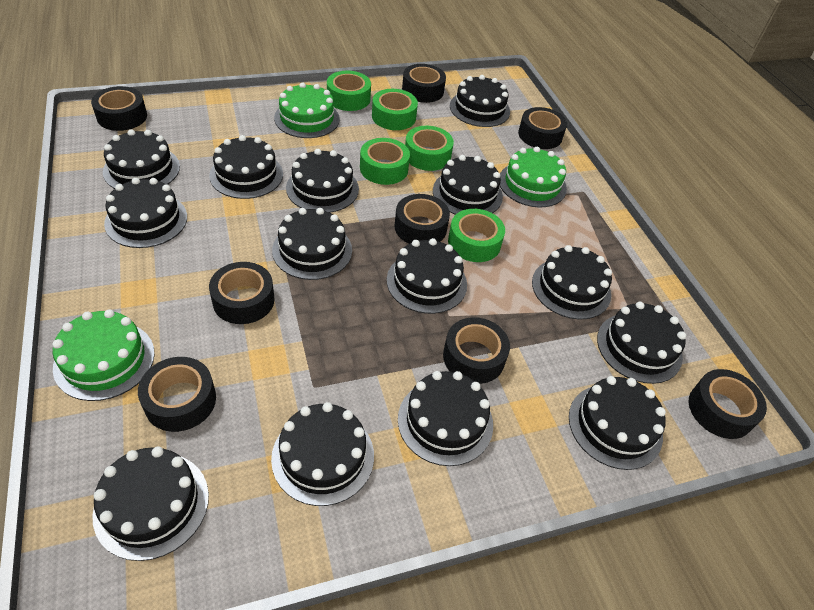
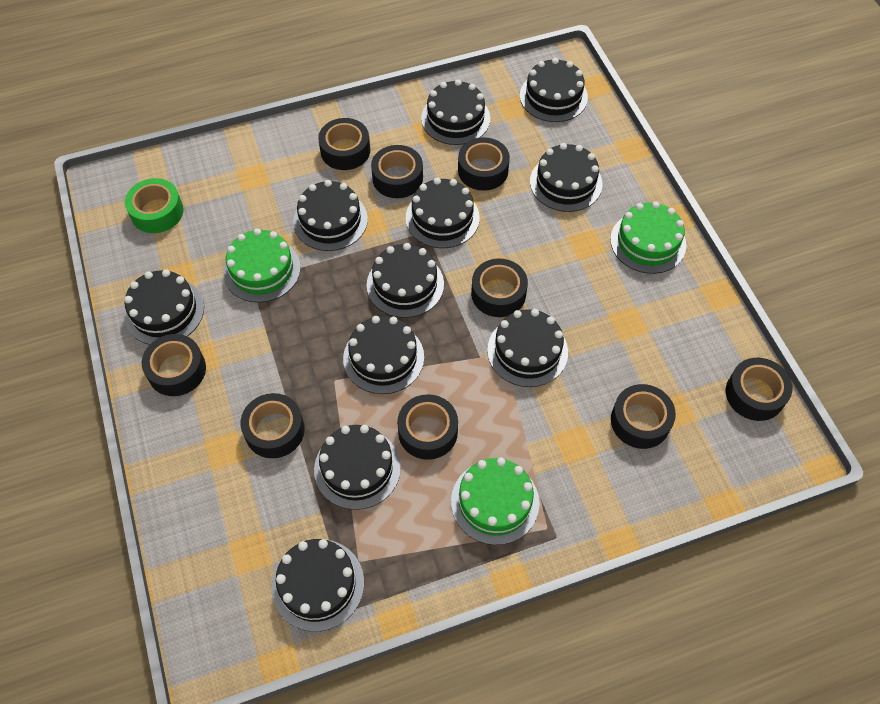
black cake: [92,447,209,561] [103,129,180,189] [104,178,187,248] [209,135,283,199] [271,402,374,506] [272,208,352,280] [286,149,359,213] [387,238,467,314] [398,371,493,466] [433,155,503,215] [450,75,510,127] [532,245,612,319] [569,376,666,470] [597,302,686,384] = 14 -> [124,269,204,345] [272,539,364,632] [293,180,368,251] [314,425,401,510] [343,316,424,394] [367,243,444,318] [406,178,480,248] [421,79,490,145] [487,309,568,387] [520,58,588,122] [530,143,603,212] = 11
black tape: [91,86,147,131] [138,357,216,432] [209,262,275,324] [395,194,450,244] [402,64,446,103] [443,317,510,384] [518,107,567,149] [689,369,767,439] = 8 -> [142,334,206,396] [240,393,305,458] [318,118,370,170] [371,145,423,198] [397,394,458,460] [458,137,510,191] [471,259,528,317] [611,384,676,449] [726,358,792,421] = 9
green tape: [327,71,371,111] [360,138,410,185] [372,89,418,130] [405,126,454,171] [448,209,505,262] = 5 -> [125,178,184,233] = 1

